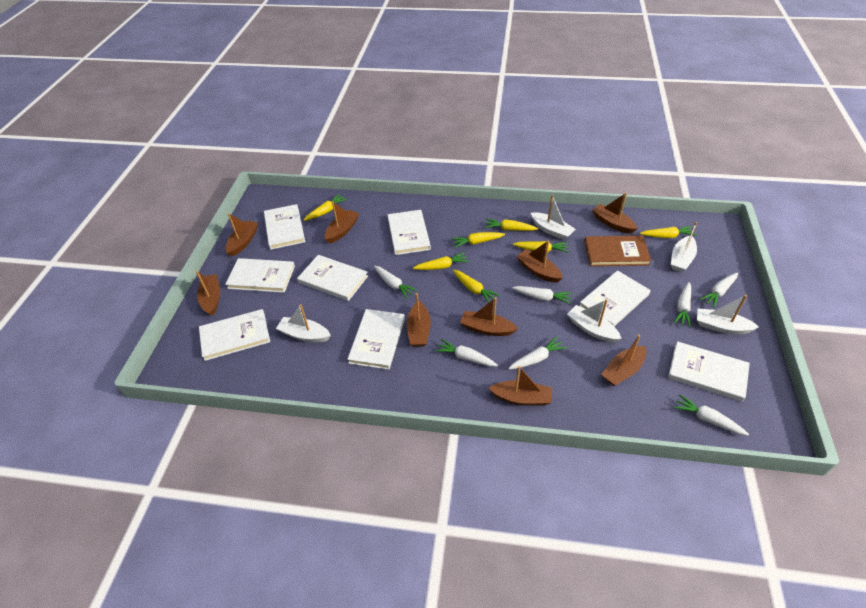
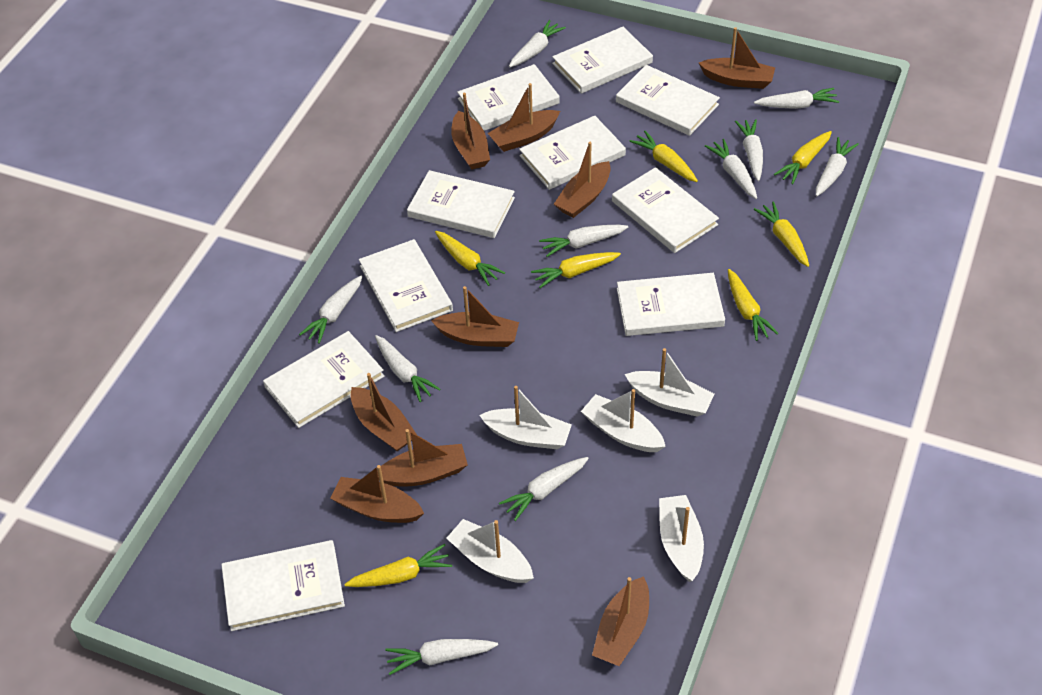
brown book: [584,236,651,266] = 1 -> none = 0
white book: [199,309,270,361] [225,258,295,293] [264,204,305,250] [297,255,368,301] [347,309,405,370] [388,210,431,255] [580,270,650,326] [668,341,750,402] = 8 -> [221,540,345,631] [263,331,385,428] [359,239,453,332] [407,170,515,238] [457,64,560,131] [519,116,626,190] [552,27,653,94] [612,167,719,253] [616,65,720,136] [617,273,725,336] = 10
white carrot: [374,266,418,299] [435,339,498,366] [508,336,567,369] [512,286,572,304] [674,282,691,327] [674,394,749,436] [700,273,738,308] = 7 -> [299,276,362,344] [375,335,440,402] [385,639,498,675] [499,457,589,521] [509,20,566,67] [539,225,628,257] [705,139,757,199] [735,119,763,181] [754,88,839,109] [816,137,859,196] = 10

